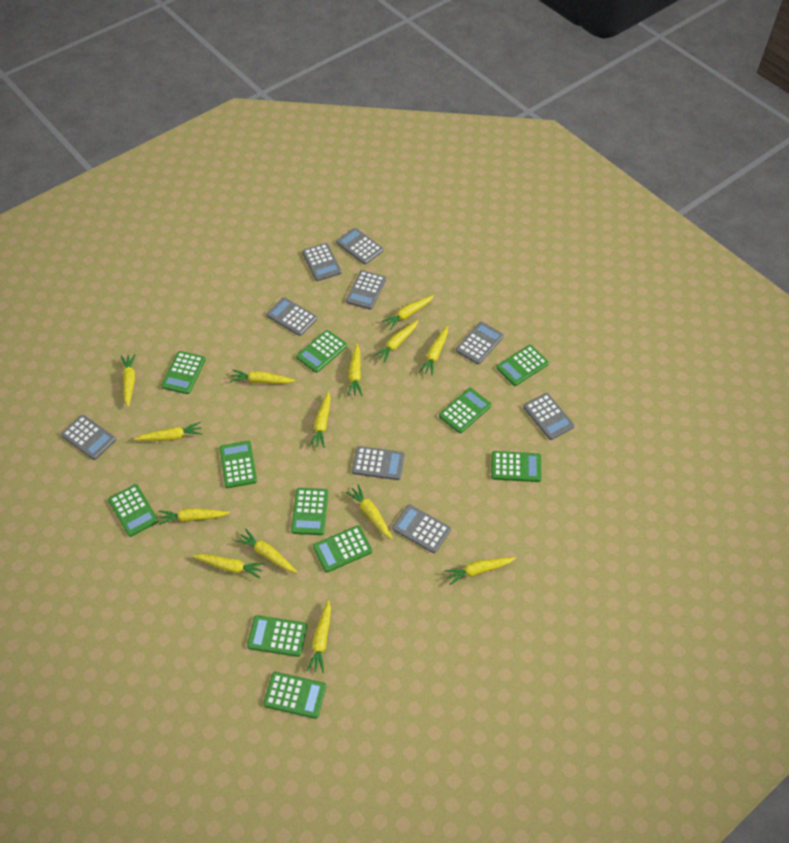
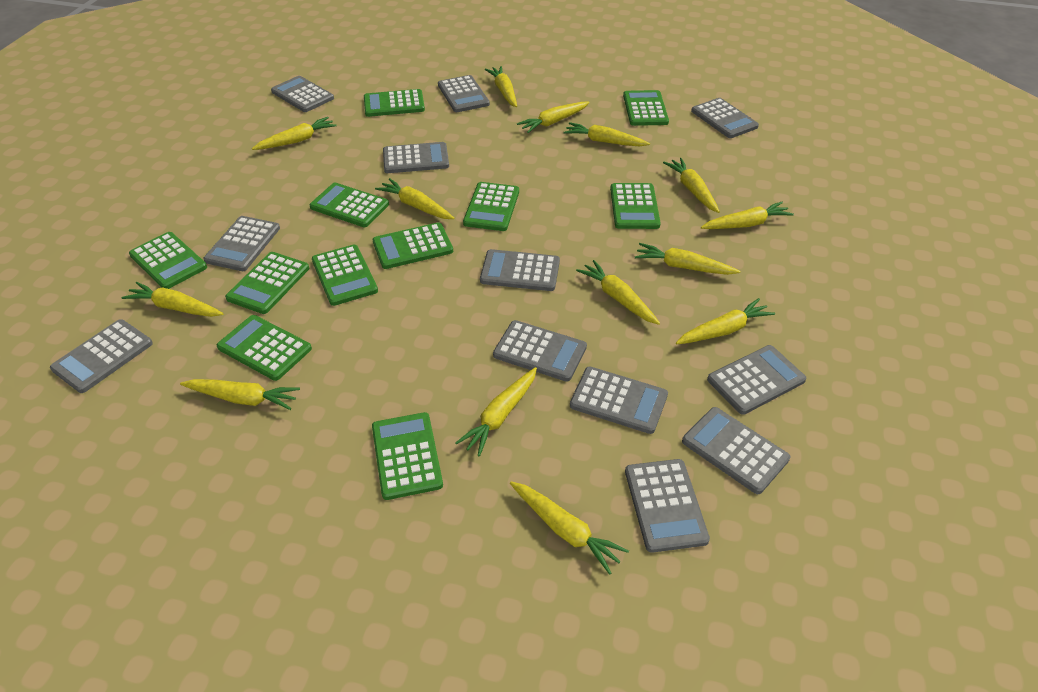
grey calculator: [61,415,116,460] [266,297,317,336] [302,243,342,281] [336,228,383,264] [346,270,386,310] [352,446,405,480] [392,505,451,553] [456,322,504,364] [523,393,574,440] = 9 -> [50,319,153,393] [203,216,280,271] [271,76,334,112] [383,142,449,173] [438,75,490,112] [480,249,560,291] [493,320,587,382] [570,366,668,434] [625,459,710,553] [682,407,790,494] [691,98,759,138] [707,345,806,415] = 12

